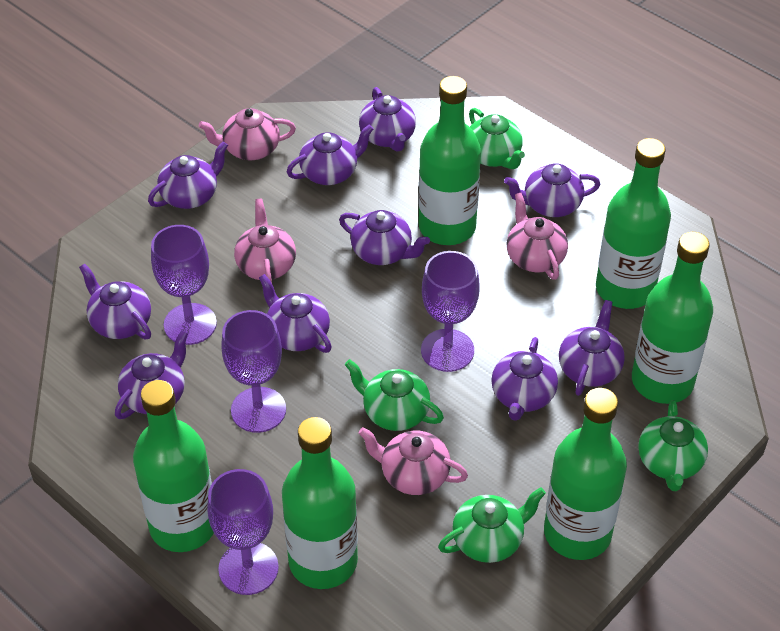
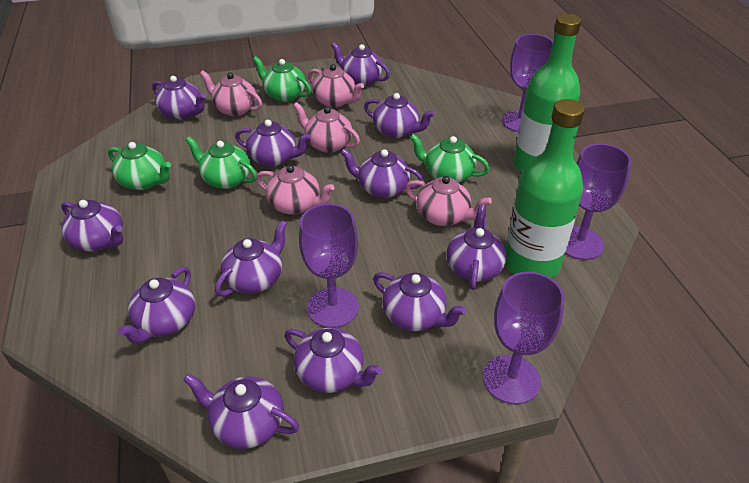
green bottle: [133,380,214,552] [282,417,358,589] [418,76,481,245] [544,388,627,560] [596,138,671,309] [632,232,713,404] = 6 -> [506,99,585,278] [514,14,581,173] = 2
pink teapot: [198,108,296,160] [234,199,296,283] [358,427,468,495] [507,193,568,280] = 4 -> [200,71,262,116] [256,165,335,215] [293,102,360,153] [308,64,364,108] [405,176,492,226] = 5
purple teapot: [79,264,151,339] [115,330,188,419] [148,142,228,209] [259,274,332,353] [287,125,374,185] [339,210,430,265] [359,87,416,152] [491,337,558,421] [504,164,600,217] [559,300,625,396] = 10 -> [61,200,123,251] [118,267,195,344] [152,76,206,120] [184,373,299,449] [215,220,287,297] [235,120,311,167] [285,328,382,393] [331,42,390,86] [341,149,424,198] [364,93,435,138] [373,272,466,331] [447,205,507,290] = 12

